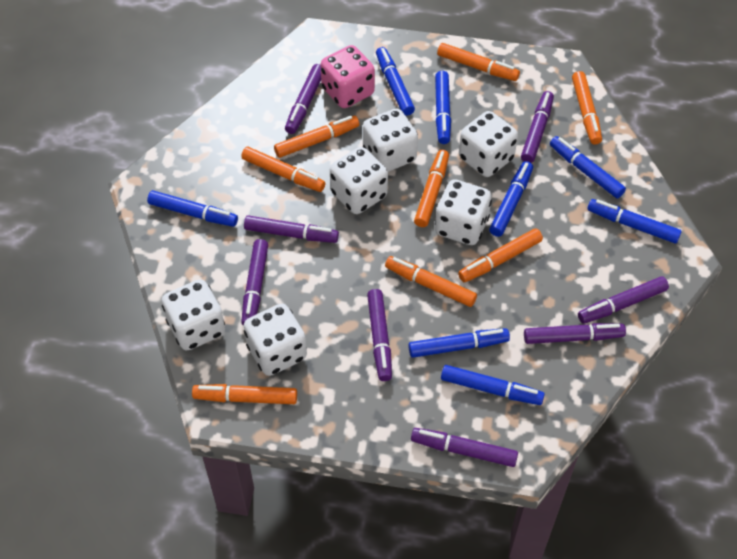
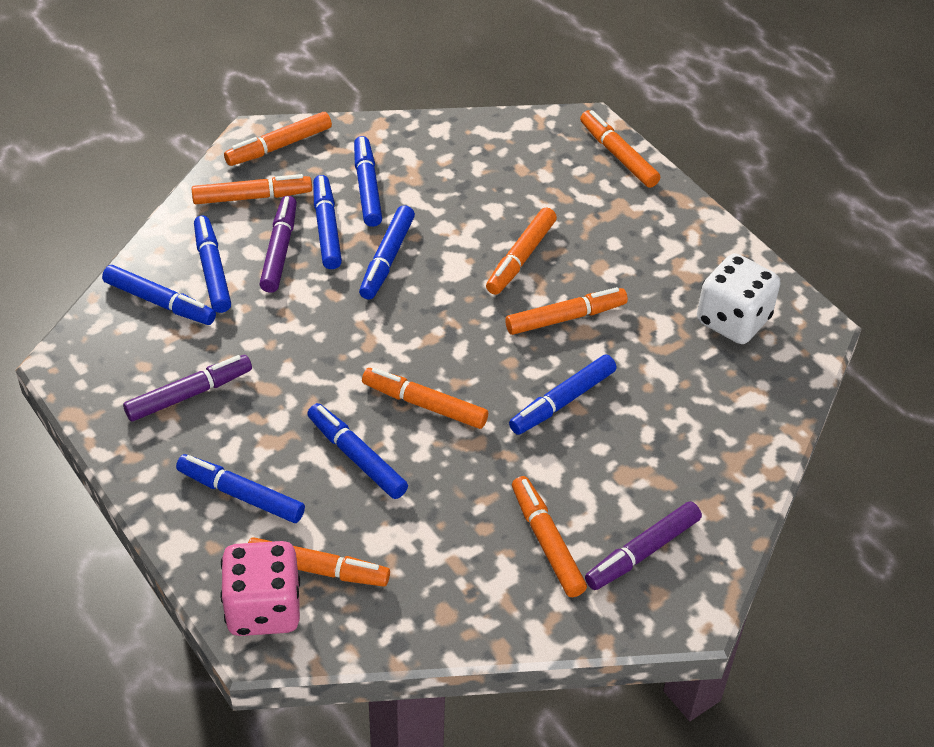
purple marker: [241,239,268,326] [244,215,339,243] [285,64,321,134] [367,289,392,381] [411,428,518,467] [521,91,554,163] [524,323,626,344] [578,276,669,323] = 8 -> [123,355,252,421] [259,196,297,293] [585,501,702,590] = 3
white dice: [162,279,225,351] [244,304,307,376] [330,147,388,214] [363,109,418,172] [435,179,492,245] [459,111,518,177] = 6 -> [697,253,781,344] = 1

